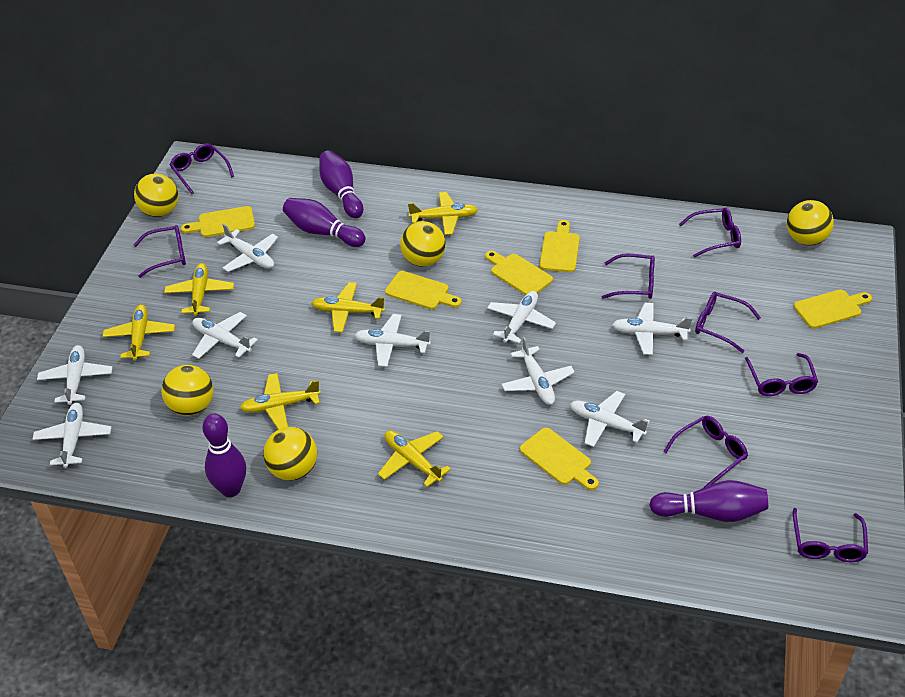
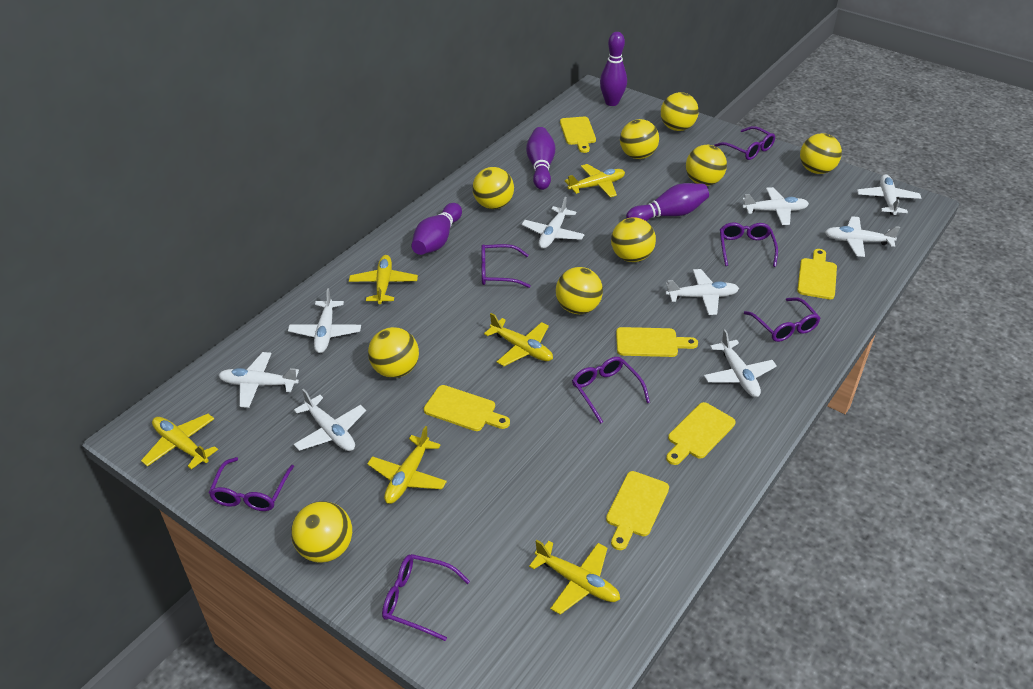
purple glasses: [134,225,186,278] [170,144,234,194] [602,254,655,299] [663,416,748,488] [679,208,741,258] [695,292,761,353] [745,353,818,396] [793,508,868,562] = 8 -> [209,457,294,511] [382,554,470,641] [481,244,531,288] [572,357,650,424] [715,126,775,160] [720,222,778,267] [744,297,820,342] = 7
yellow ball: [134,174,178,217] [161,365,213,416] [263,427,317,481] [400,221,446,267] [787,200,834,245] = 5 -> [291,501,352,563] [368,327,419,378] [472,167,514,209] [556,267,603,314] [611,217,656,262] [620,119,659,159] [661,92,699,131] [686,145,727,186] [800,133,842,174] = 9

